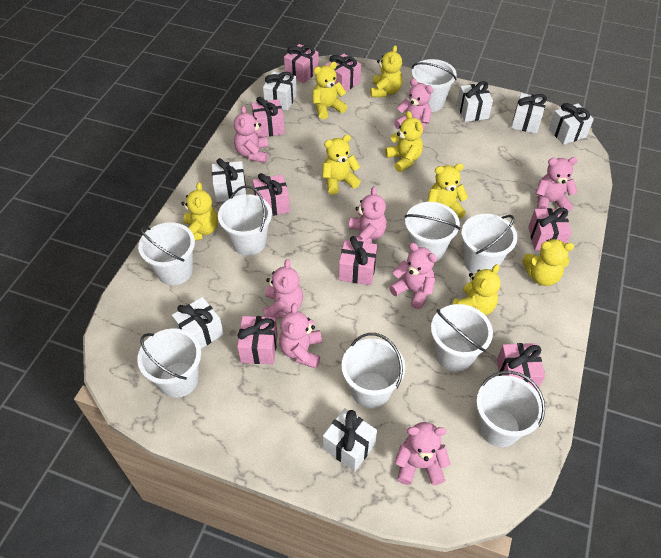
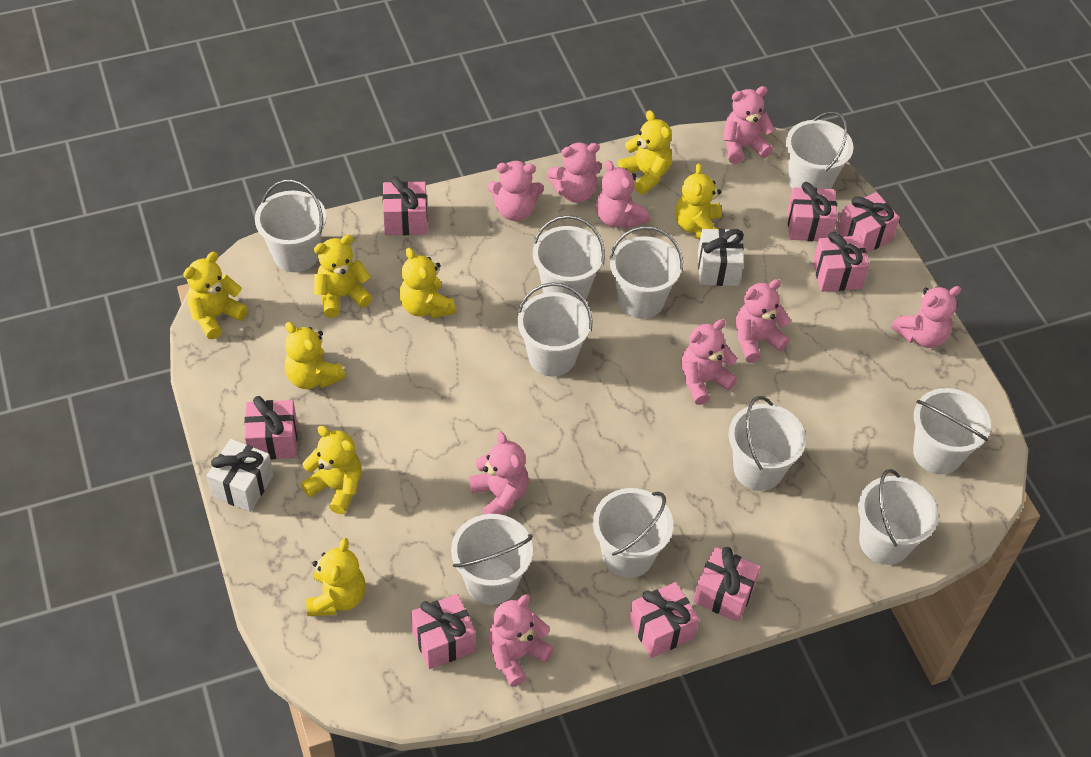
pink teddy bear: [234,106,268,163] [263,259,303,319] [279,303,322,368] [349,187,387,243] [389,243,437,309] [394,78,433,137] [395,422,451,485] [535,157,578,212] = 8 -> [469,432,529,515] [487,160,544,221] [488,594,554,687] [547,143,602,203] [596,160,649,229] [681,319,738,405] [723,86,775,164] [736,279,791,363] [891,286,961,348] = 9
white bucket: [137,329,201,398] [138,222,195,286] [218,185,272,256] [341,333,405,408] [405,202,460,263] [412,59,457,112] [431,304,493,372] [462,214,518,274] [476,371,545,447] = 9 -> [255,179,326,272] [451,514,533,605] [517,282,593,376] [533,215,605,303] [593,488,673,578] [609,226,683,319] [729,396,806,491] [786,111,854,189] [858,469,938,565] [913,388,991,474] = 10
white gift: [172,297,224,348] [212,158,246,202] [263,71,297,111] [323,408,377,471] [457,81,493,122] [511,93,547,134] [549,103,594,145] = 7 -> [207,439,274,512] [698,229,744,286] = 2

